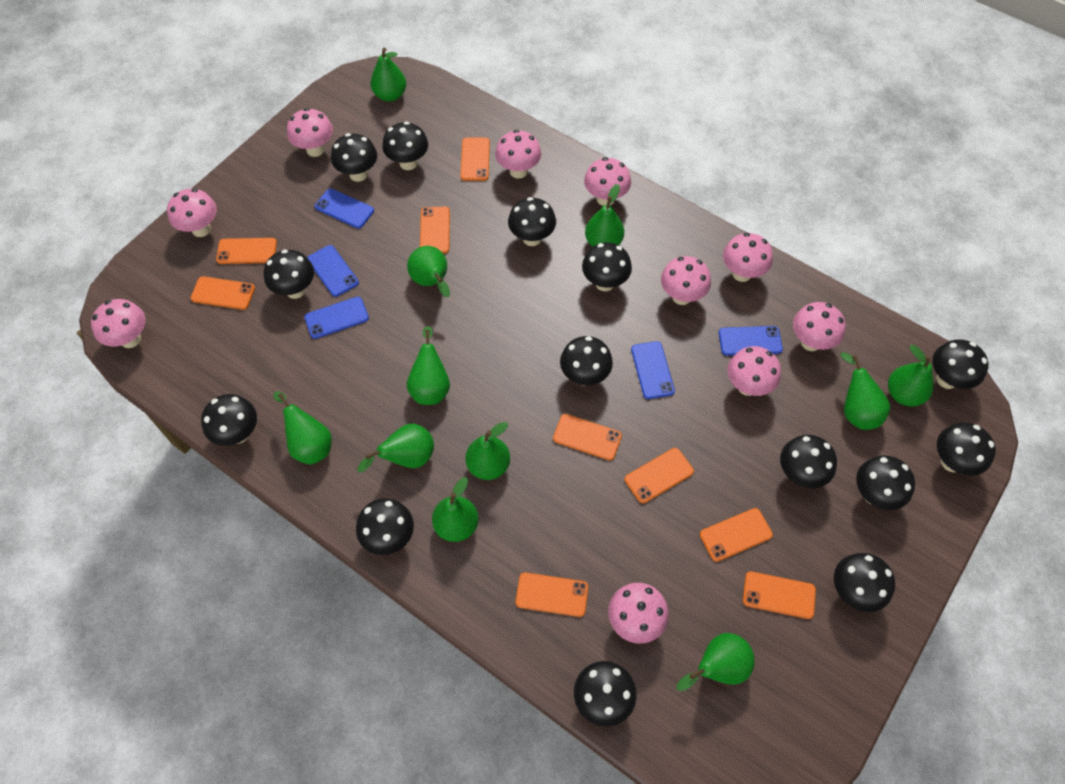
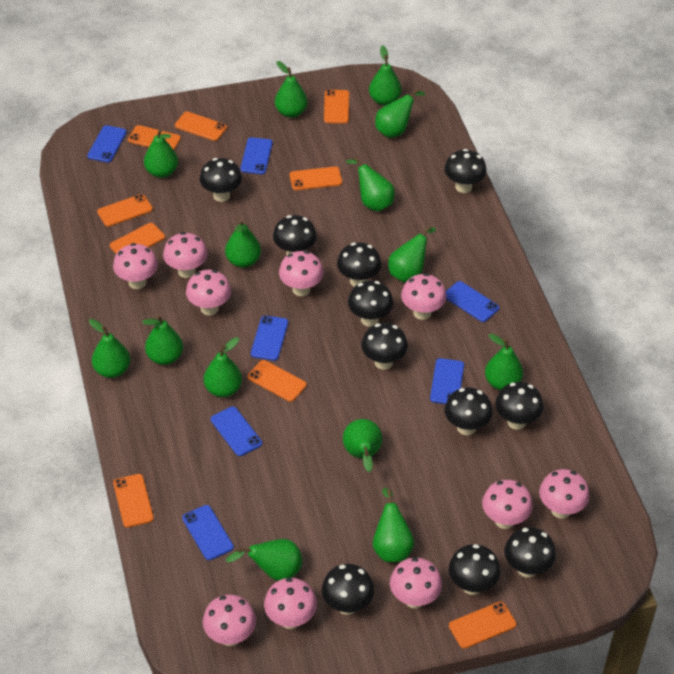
black mushroom: [201,394,257,446] [264,249,314,299] [331,133,377,182] [356,498,414,555] [382,122,428,170] [508,197,556,246] [560,336,613,386] [574,661,637,727] [582,243,632,291] [780,435,837,488] [834,553,895,612] [856,455,915,510] [932,339,989,389] [937,422,996,476] = 14 -> [200,158,242,202] [273,215,317,255] [322,564,374,615] [337,242,382,287] [348,281,393,327] [361,323,408,370] [444,149,487,193] [445,387,493,435] [449,544,501,595] [495,382,543,430] [504,527,556,578] = 11
blue phone: [304,297,369,339] [307,245,359,297] [315,188,374,229] [631,341,675,399] [719,326,783,356] = 5 -> [87,125,127,163] [182,505,234,560] [211,406,262,456] [241,137,273,174] [251,315,288,361] [430,358,464,404] [446,281,499,322] = 7
green pear: [273,391,332,464] [358,424,434,473] [370,48,406,102] [407,246,450,298] [407,326,450,405] [432,477,479,542] [465,422,510,480] [585,184,624,247] [677,633,755,691] [840,353,890,430] [888,345,934,406] = 11 -> [89,319,130,378] [142,315,183,365] [144,129,178,178] [204,337,242,397] [225,219,261,268] [226,539,302,581] [275,61,308,118] [343,419,382,472] [346,156,395,212] [369,45,402,106] [373,488,414,562] [375,88,425,138] [388,225,436,283] [485,334,523,390] = 14

